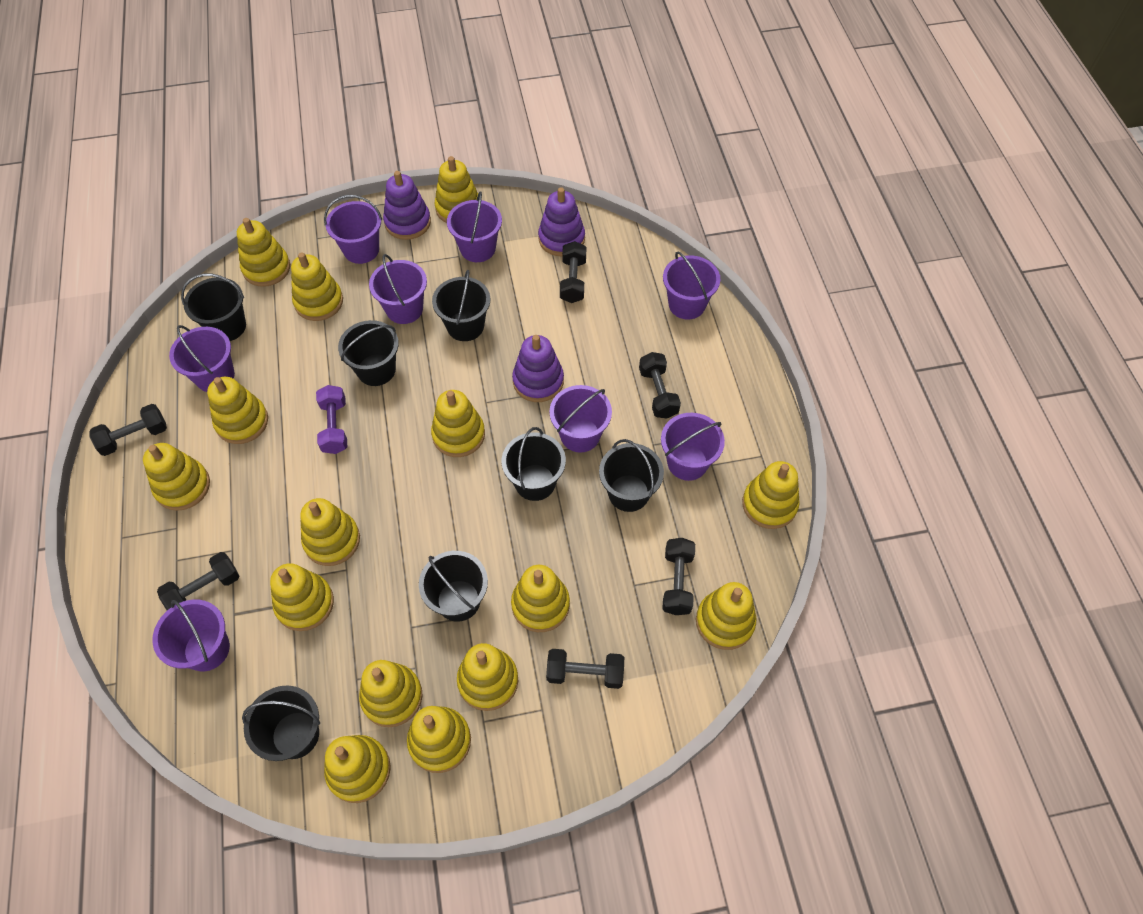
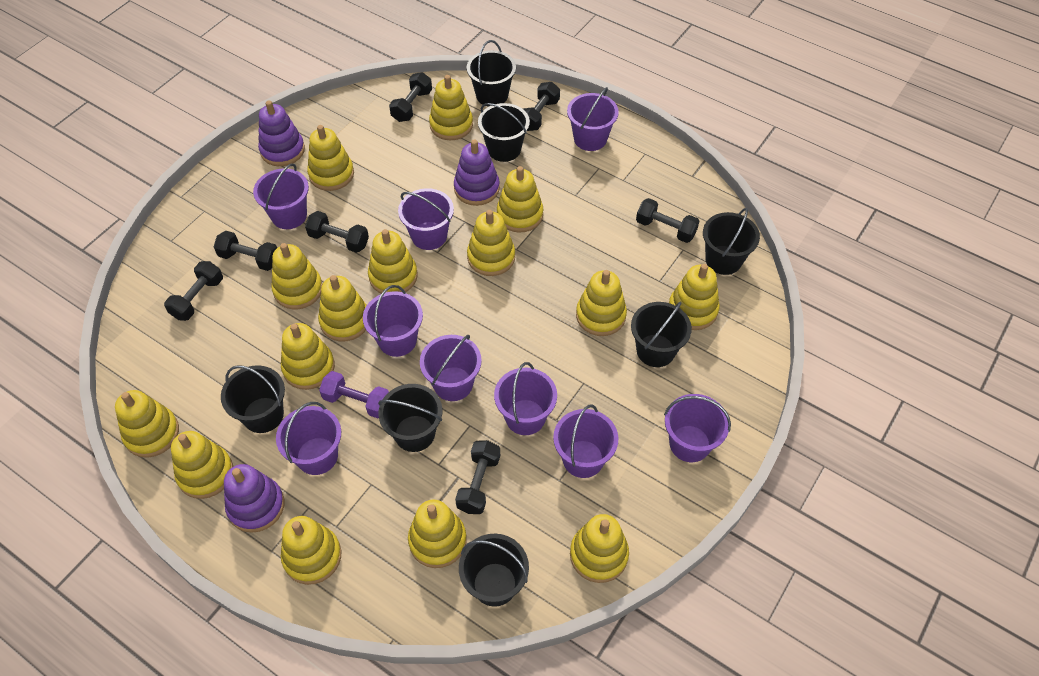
black dumbbell: [90,404,167,456] [157,552,239,610] [546,649,624,689] [560,241,586,303] [639,352,681,418] [662,538,695,615] = 6 -> [164,261,223,321] [214,231,277,271] [305,211,369,253] [389,72,432,122] [455,440,500,514] [523,82,560,131] [636,198,699,243] = 7
purple bucket: [152,600,230,671] [169,325,235,392] [324,195,382,264] [369,254,427,324] [447,191,502,262] [550,385,612,452] [661,413,725,481] [663,251,720,319] = 8 -> [253,163,309,229] [276,402,341,475] [363,285,423,357] [398,188,454,250] [420,334,482,401] [494,362,557,435] [553,405,618,478] [567,87,619,151] [664,394,731,462] = 9

